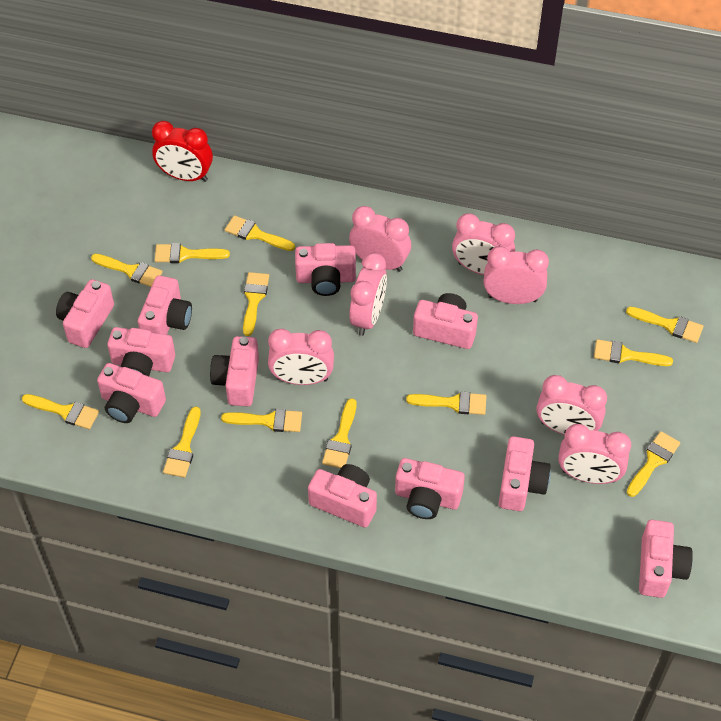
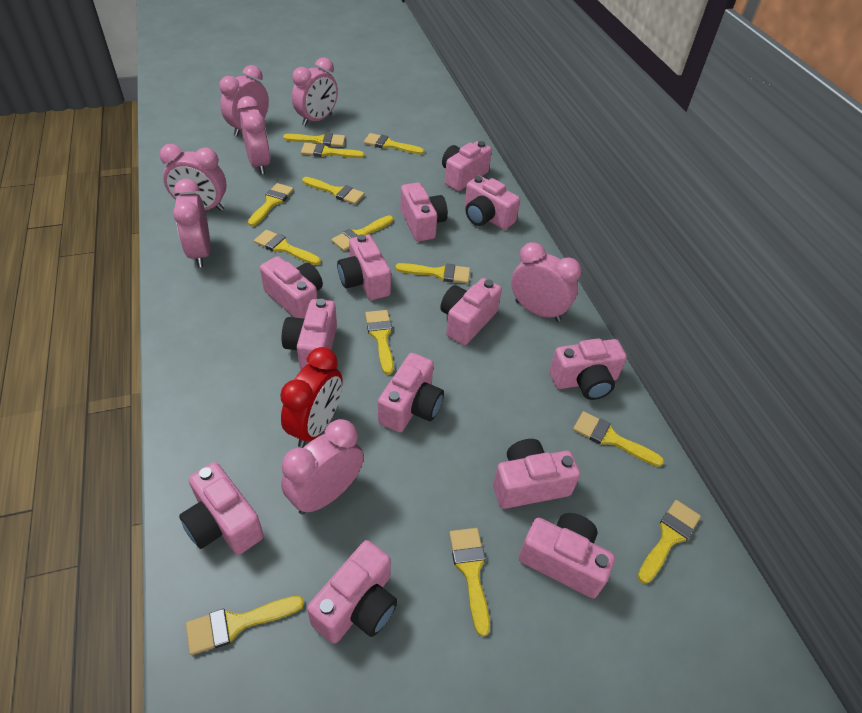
pink camera: [56,279,114,348] [97,363,166,423] [107,327,175,376] [138,275,192,335] [210,336,259,406] [295,243,356,296] [308,464,377,528] [395,458,465,519] [413,293,478,349] [499,436,551,511] [639,520,693,598] = 11 -> [179,462,264,555] [260,256,323,319] [282,299,337,370] [307,540,398,644] [337,234,391,300] [378,353,444,432] [400,183,448,242] [440,278,502,345] [442,141,492,191] [464,176,520,230] [493,439,580,509] [519,513,615,598] [549,338,627,400] = 13
yellow brush: [22,394,99,429] [91,254,163,287] [155,243,230,263] [163,407,201,478] [221,409,302,432] [225,215,295,251] [243,272,269,336] [322,398,357,468] [406,392,486,415] [594,339,673,366] [626,307,703,343] [627,431,680,497] = 12 -> [186,596,304,655] [248,183,294,226] [254,230,321,265] [283,133,345,147] [301,143,365,158] [302,177,365,204] [331,215,393,251] [364,133,424,154] [365,310,394,375] [395,263,470,284] [449,528,490,637] [573,411,664,467] [638,500,701,584] = 13

